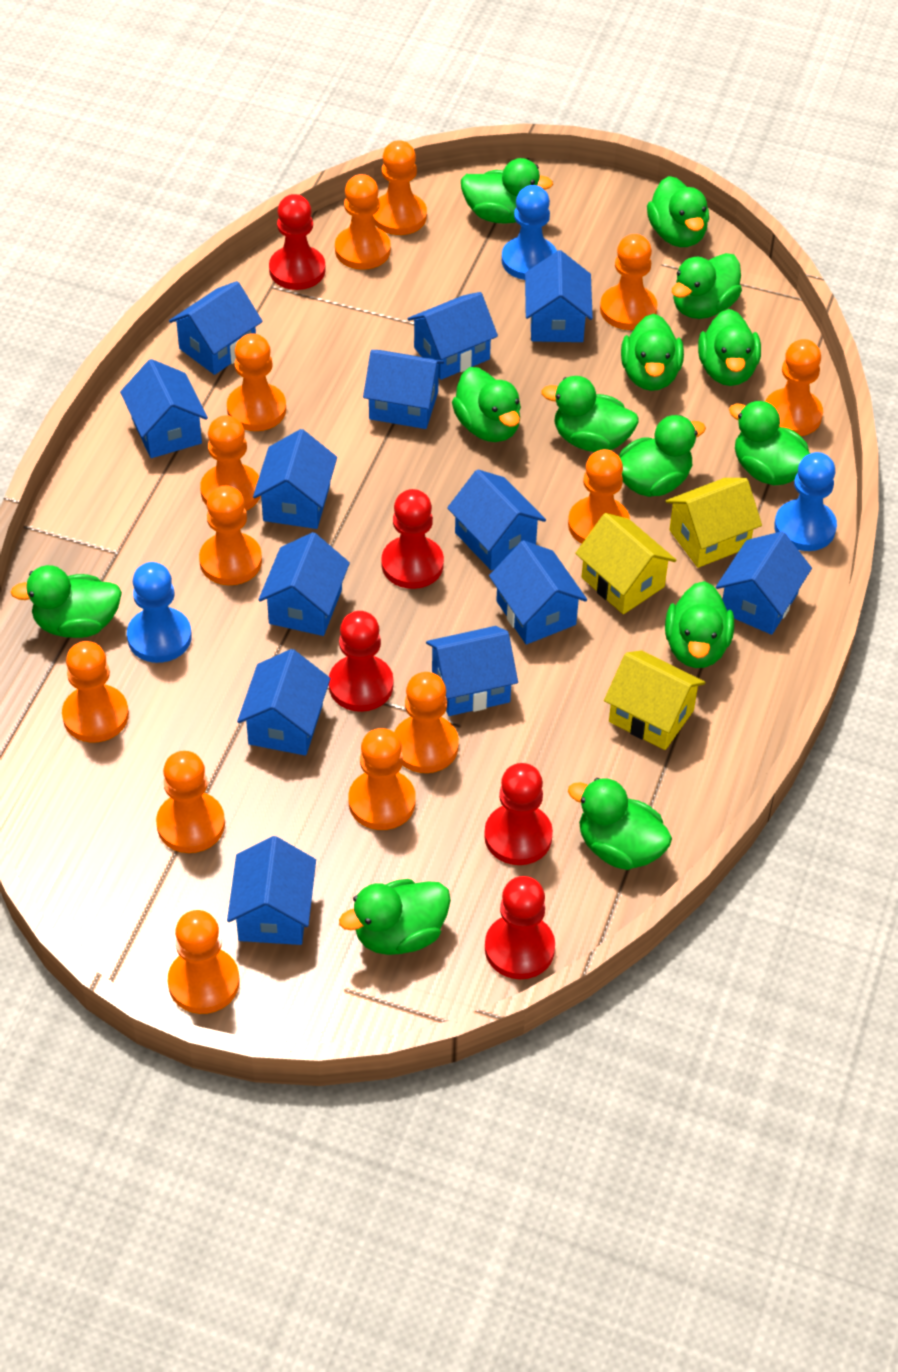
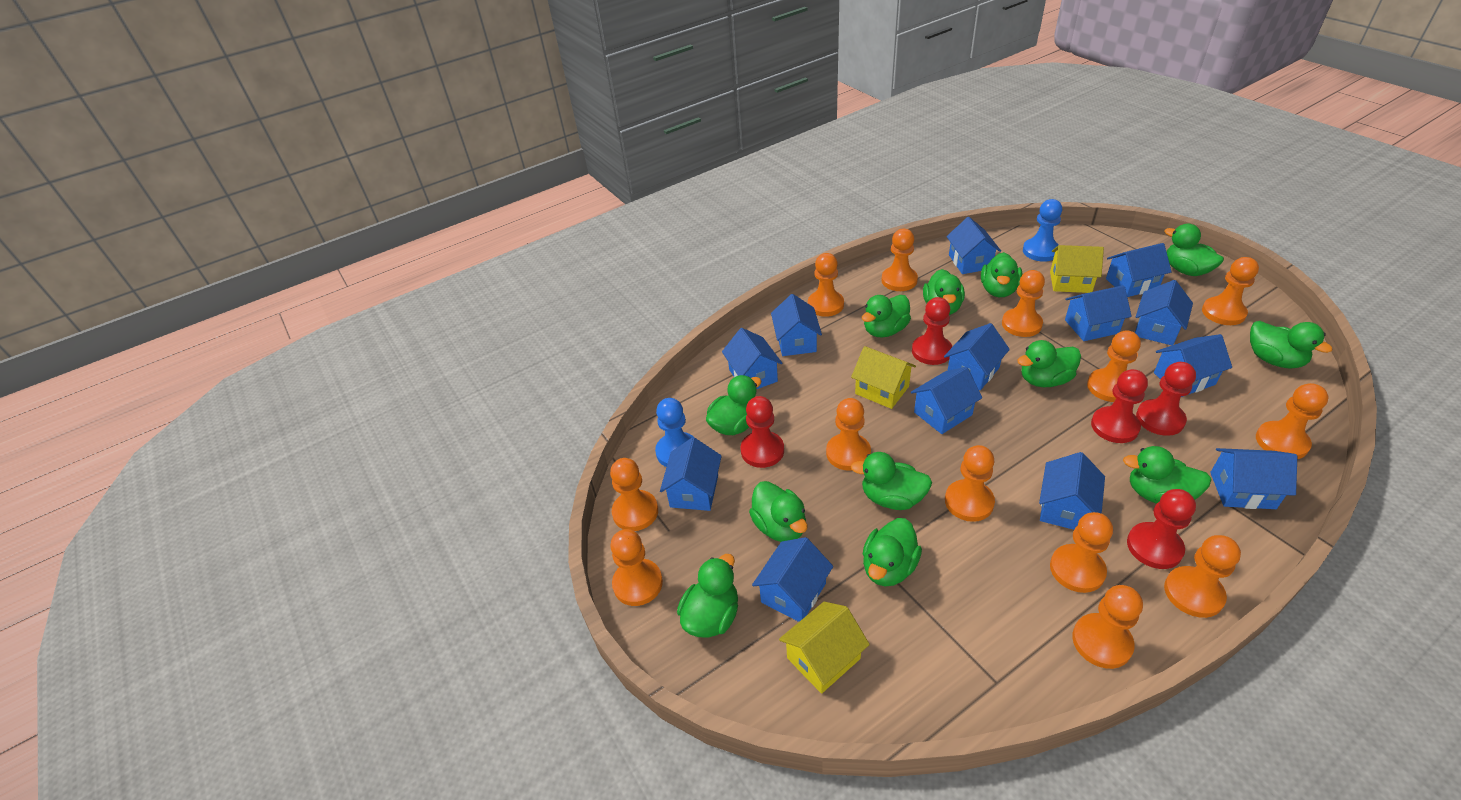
blue pawn: [127,562,192,663] [502,185,557,280] [774,452,837,551] = 3 -> [655,398,695,467] [1023,199,1062,262] = 2
green duck: [11,565,122,638] [339,879,451,955] [452,367,521,442] [461,158,553,224] [541,376,639,452] [568,778,672,870] [619,415,706,497] [621,314,684,391] [647,176,709,247] [665,581,734,668] [672,253,742,319] [698,309,761,386] [729,401,810,486] = 13 -> [677,554,738,638] [706,375,762,435] [749,481,808,542] [851,452,932,510] [862,295,911,338] [863,518,922,587] [923,269,965,315] [981,252,1022,297] [1017,340,1081,387] [1123,446,1211,504] [1164,224,1224,276] [1250,321,1332,369] = 12

